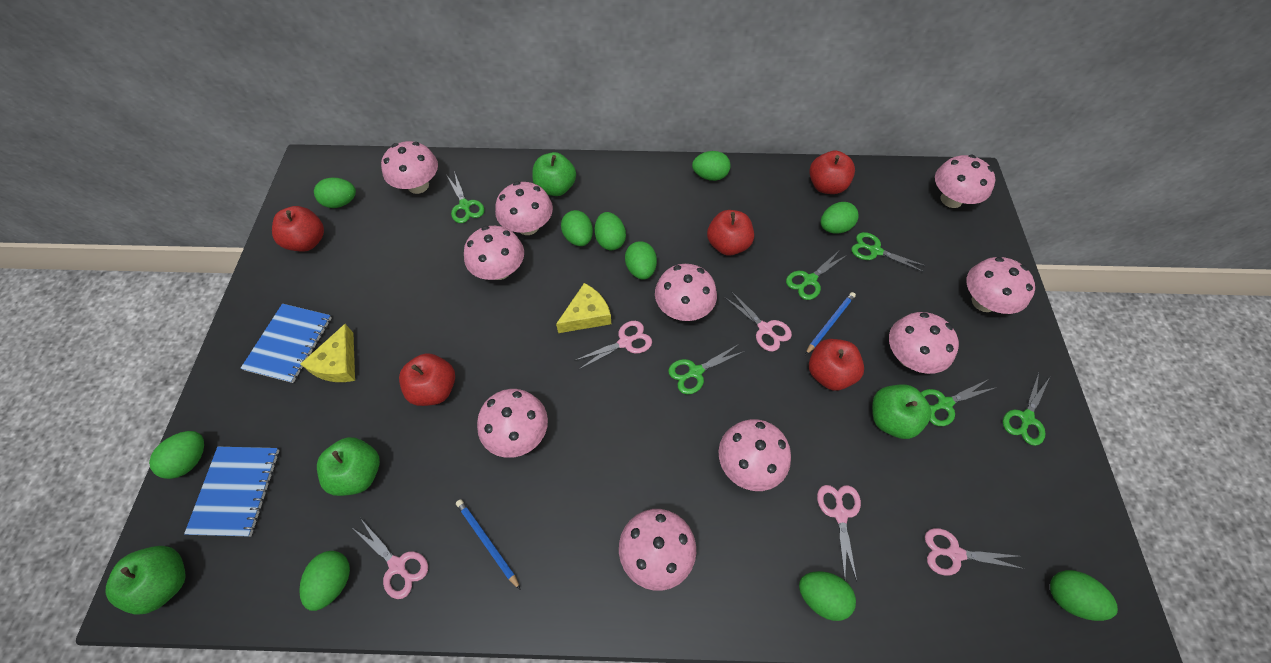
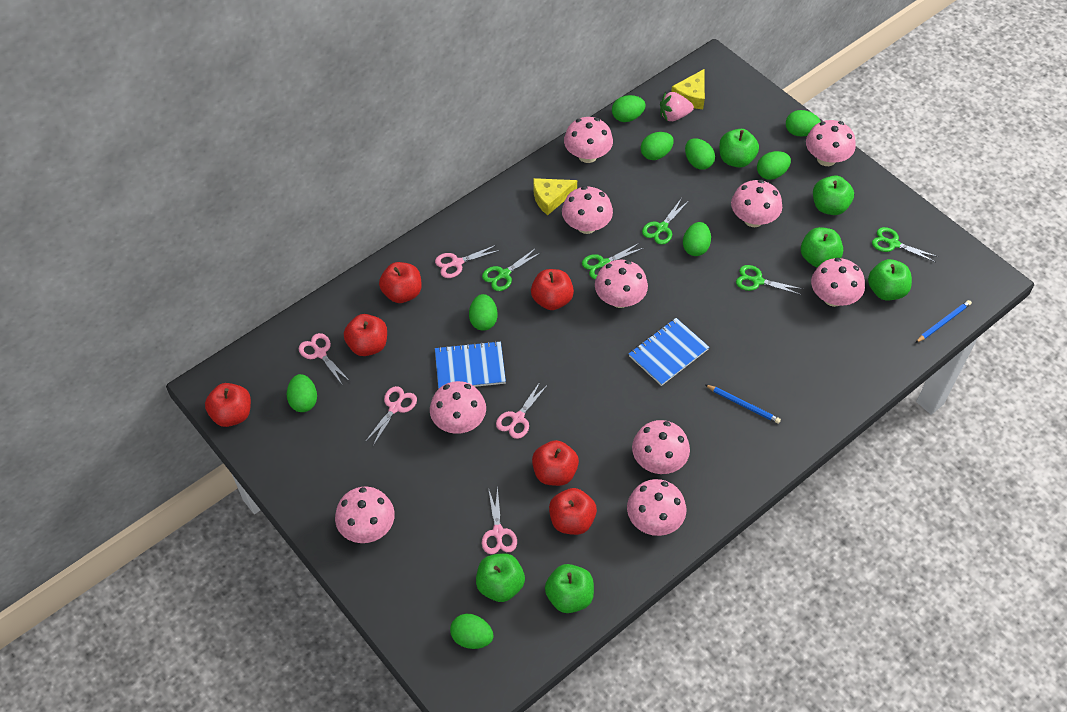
green apple: [106,546,186,615] [317,437,380,496] [532,152,576,196] [872,384,931,439] = 4 -> [476,553,525,602] [545,564,594,613] [719,129,759,168] [801,227,843,267] [813,175,854,215] [868,259,912,300] = 6
green egg: [149,431,204,479] [299,551,350,611] [314,178,356,208] [561,210,593,246] [595,212,626,250] [625,241,657,280] [692,151,731,181] [799,571,856,621] [821,202,858,234] [1050,570,1118,621] = 10 -> [286,374,317,412] [450,614,494,649] [469,294,497,331] [612,95,646,122] [641,132,674,160] [683,222,711,256] [685,138,715,170] [757,151,791,180] [786,110,821,137] = 9
green scissors: [447,171,484,223] [668,344,745,394] [786,250,847,300] [851,232,926,272] [921,379,995,426] [1003,372,1050,446] = 6 -> [482,248,540,291] [582,243,644,279] [642,198,688,245] [736,265,803,295] [872,227,938,262] = 5
pink strawberry: none = 0 -> [660,92,694,121] = 1
red apple: [272,206,324,252] [399,353,455,406] [707,210,754,256] [809,150,855,194] [809,339,864,390] = 5 -> [205,383,251,427] [344,314,387,356] [379,262,422,303] [531,269,574,310] [532,440,579,486] [549,488,597,535] = 6

